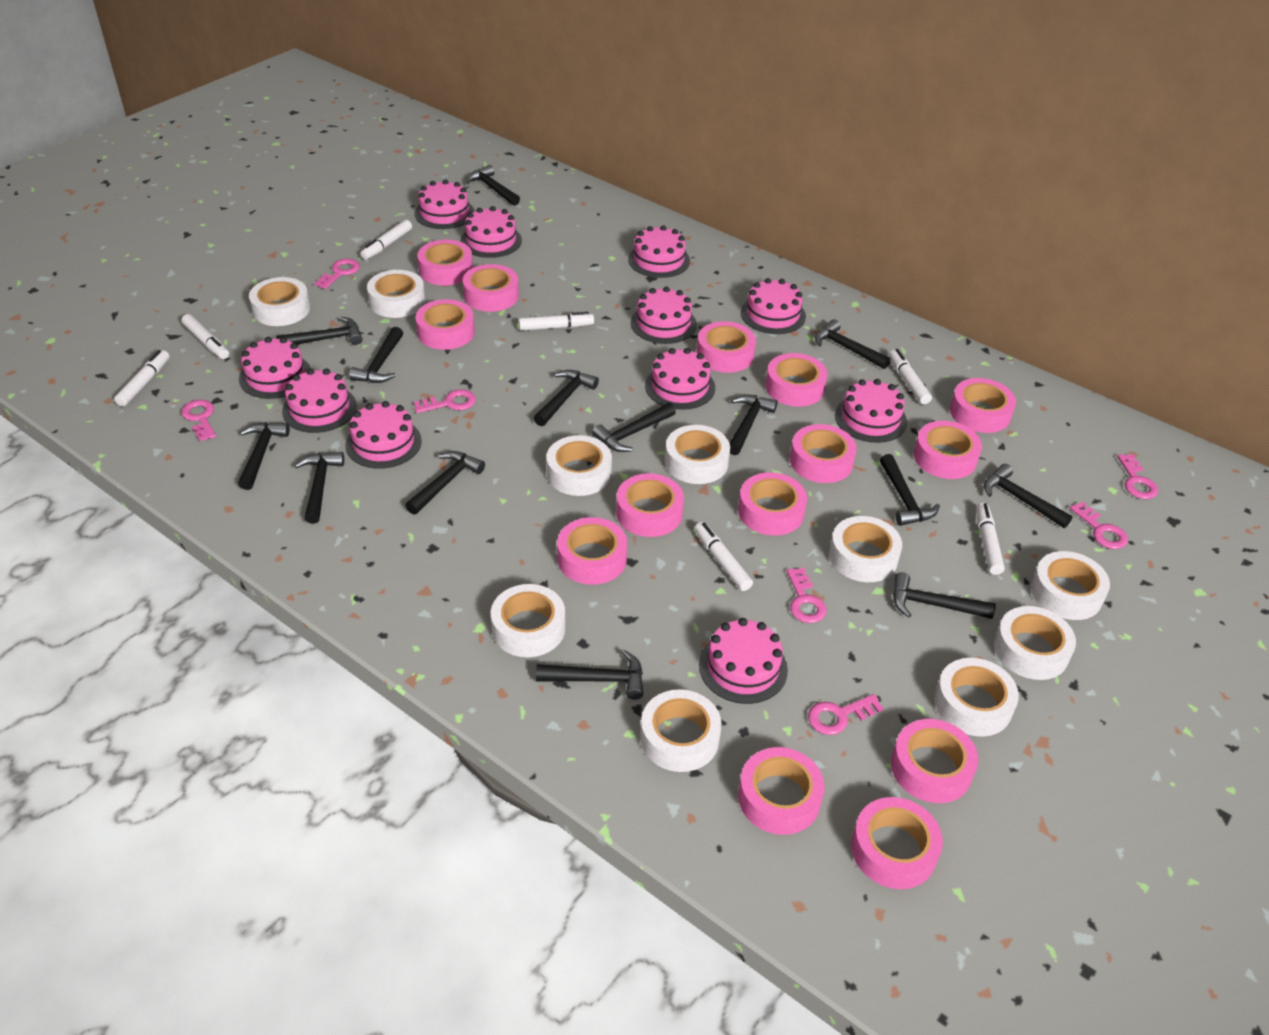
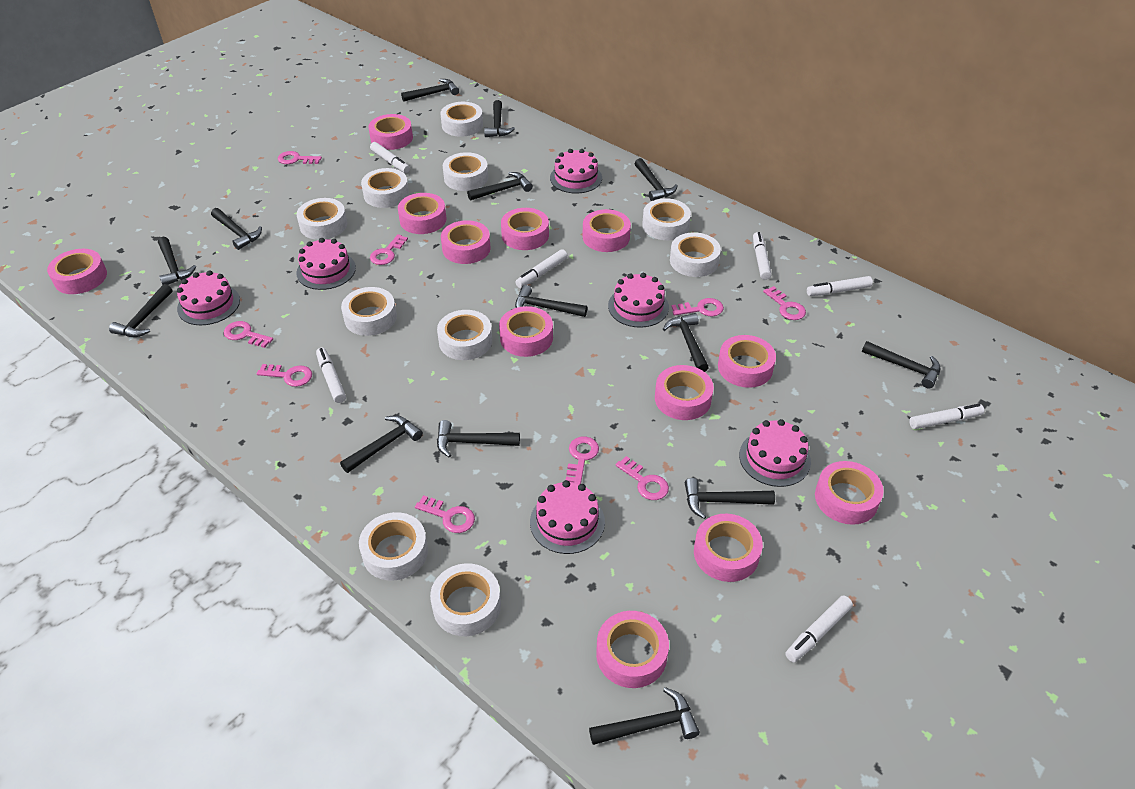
pink cake: [239,337,311,399] [282,368,357,433] [345,401,422,469] [414,179,474,229] [460,206,522,258] [628,225,690,278] [631,287,697,344] [645,348,715,410] [699,618,788,704] [741,278,806,334] [835,379,907,443] = 11 -> [177,270,240,325] [296,238,356,290] [530,480,605,554] [550,149,602,193] [608,273,669,328] [739,419,811,487] = 6
pink key: [181,400,216,441] [314,259,360,289] [414,389,476,413] [787,568,827,623] [808,694,884,735] [1070,502,1128,549] [1117,454,1158,499] = 7 -> [224,321,273,348] [257,364,312,387] [278,151,322,164] [370,234,408,265] [415,495,475,533] [566,437,599,484] [615,456,669,500] [671,298,724,316] [763,286,806,320] = 9
pink tape: [415,299,475,350] [417,240,473,286] [463,264,519,312] [557,517,627,585] [616,473,684,537] [697,321,756,373] [738,472,807,536] [738,747,824,835] [765,353,828,407] [790,424,857,483] [851,797,943,889] [891,719,978,803] [914,421,982,479] [950,378,1016,433] = 14 -> [47,249,107,294] [368,114,413,150] [398,193,446,234] [441,220,491,264] [499,306,553,357] [501,208,549,250] [583,209,631,252] [596,611,669,688] [655,365,714,420] [694,514,763,582] [718,335,776,388] [815,461,884,525] = 12

